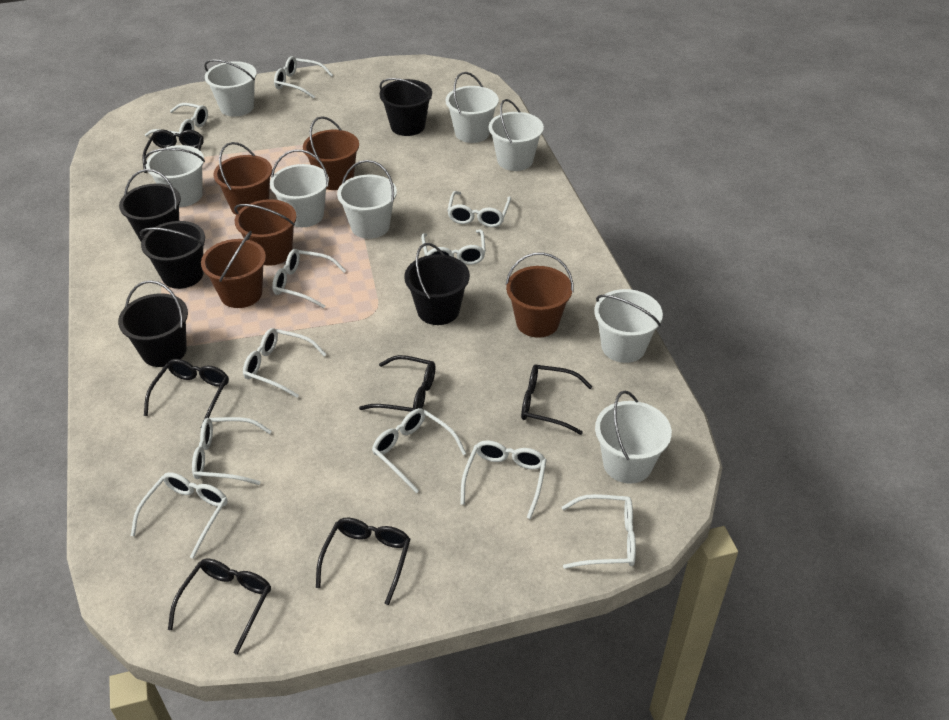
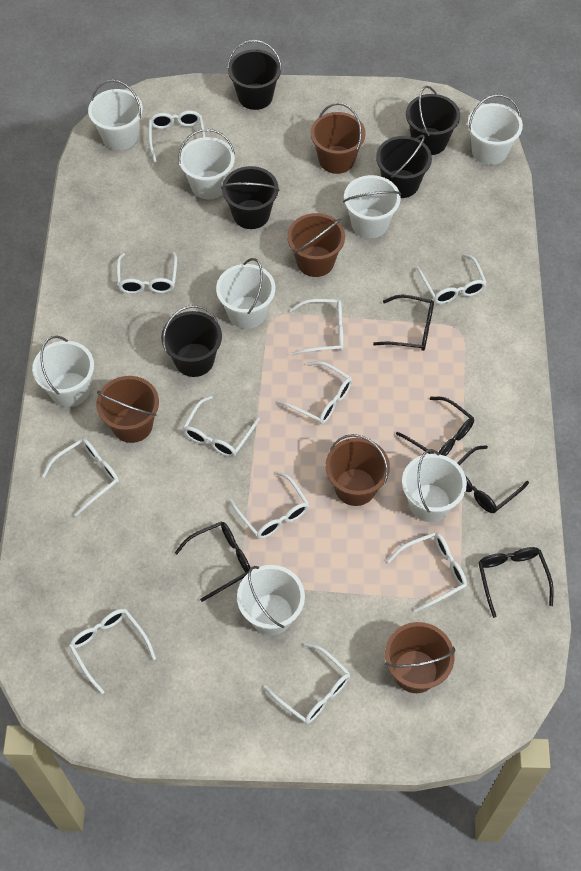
black glasses: [142,130,204,173] [144,359,229,427] [168,559,271,655] [316,518,411,605] [359,355,435,412] [521,364,593,435] = 6 -> [175,521,251,602] [373,295,434,351] [396,397,474,456] [457,445,529,513] [478,547,554,618] = 5

